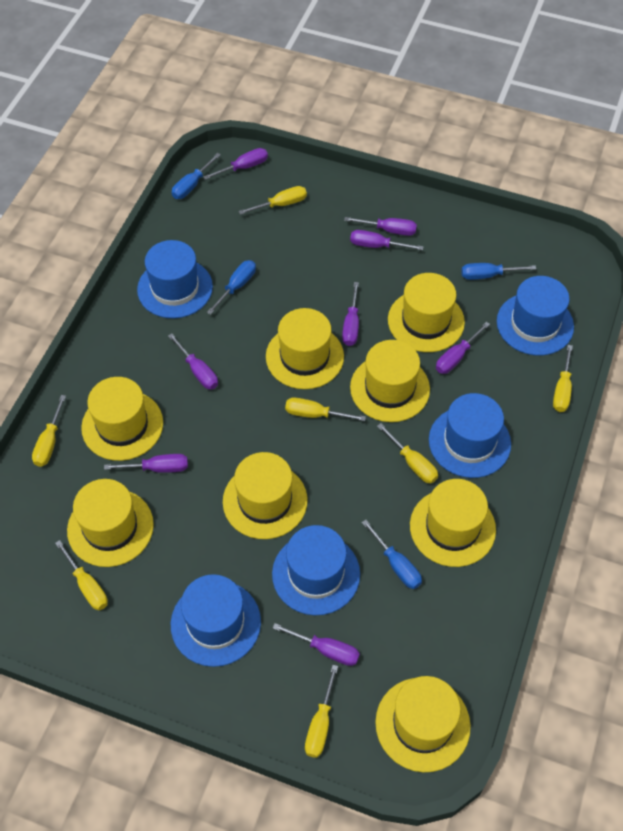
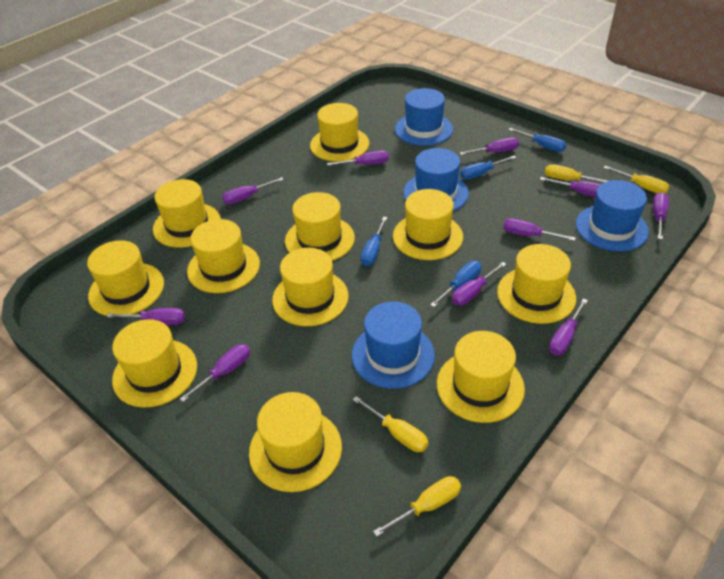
blue hat: [137,240,213,318] [171,574,261,667] [272,525,360,615] [429,393,511,478] [497,276,574,356] = 5 -> [352,302,435,389] [395,88,453,146] [403,148,469,211] [576,180,649,251] = 4
purple screwdriver: [104,454,188,473] [168,333,218,390] [203,148,268,180] [273,623,360,666] [342,282,359,346] [344,217,417,236] [350,230,424,250] [436,322,490,374] = 8 -> [107,308,185,325] [180,344,250,402] [222,177,284,204] [327,151,389,166] [452,262,507,305] [460,138,519,155] [503,218,576,241] [540,177,601,197] [549,299,588,355] [653,192,669,240] = 10
yellow hat: [67,479,154,567] [81,377,163,461] [223,452,308,539] [266,308,344,389] [350,340,430,422] [375,676,471,772] [388,273,465,352] [410,479,496,567] = 8 -> [87,240,164,316] [112,319,197,408] [153,179,221,248] [187,219,260,293] [249,392,342,492] [272,248,348,326] [285,192,355,261] [310,103,369,162] [393,189,463,260] [437,331,525,423] [497,244,576,324] = 11
yellow screwdriver: [32,395,66,467] [55,540,108,610] [238,186,307,215] [285,397,366,421] [305,665,338,758] [377,423,438,483] [553,345,573,412] = 7 -> [352,396,428,452] [373,476,461,537] [545,164,608,183] [604,166,669,193] = 4

